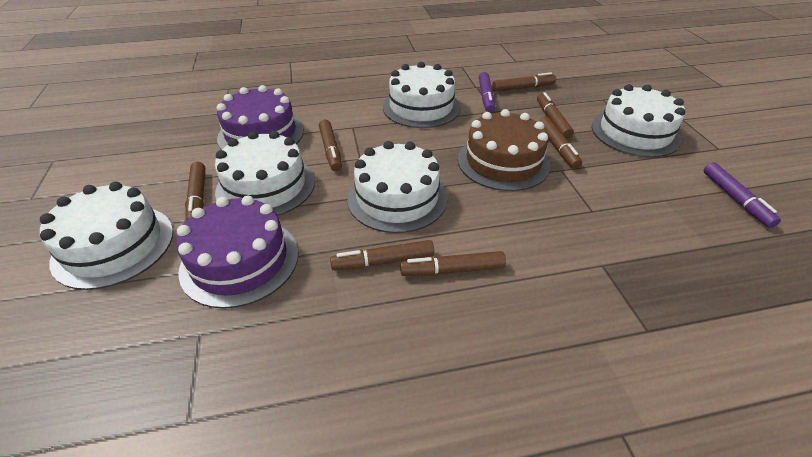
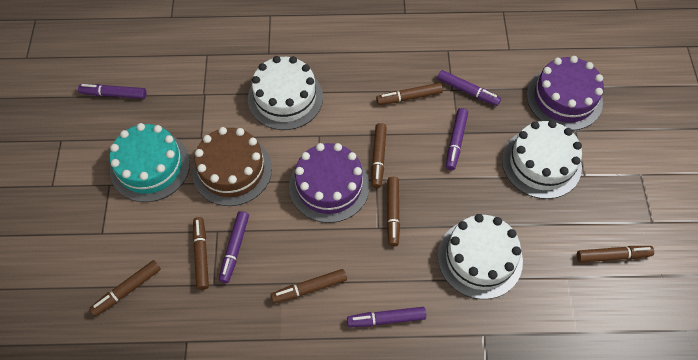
purple marker: [479,72,495,113] [704,162,781,228] = 2 -> [78,84,146,99] [219,211,249,283] [347,307,426,327] [437,70,501,106] [446,108,468,170] = 5
turquoise cake: none = 0 -> [109,123,190,202] = 1
white cake: [40,182,173,290] [215,131,315,216] [347,141,448,233] [383,62,461,128] [592,84,685,157] = 5 -> [248,56,323,130] [438,214,523,299] [502,120,582,199] = 3

